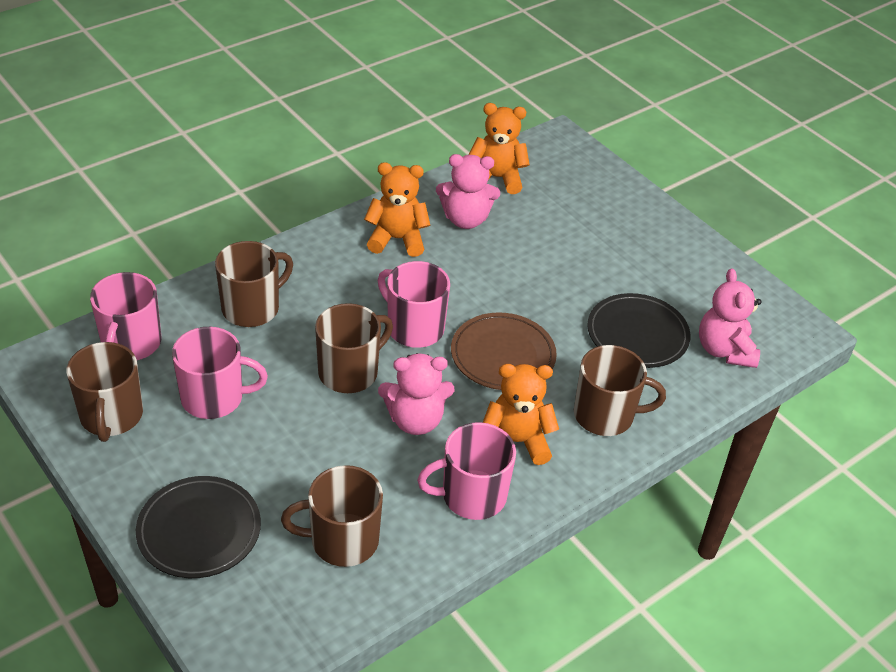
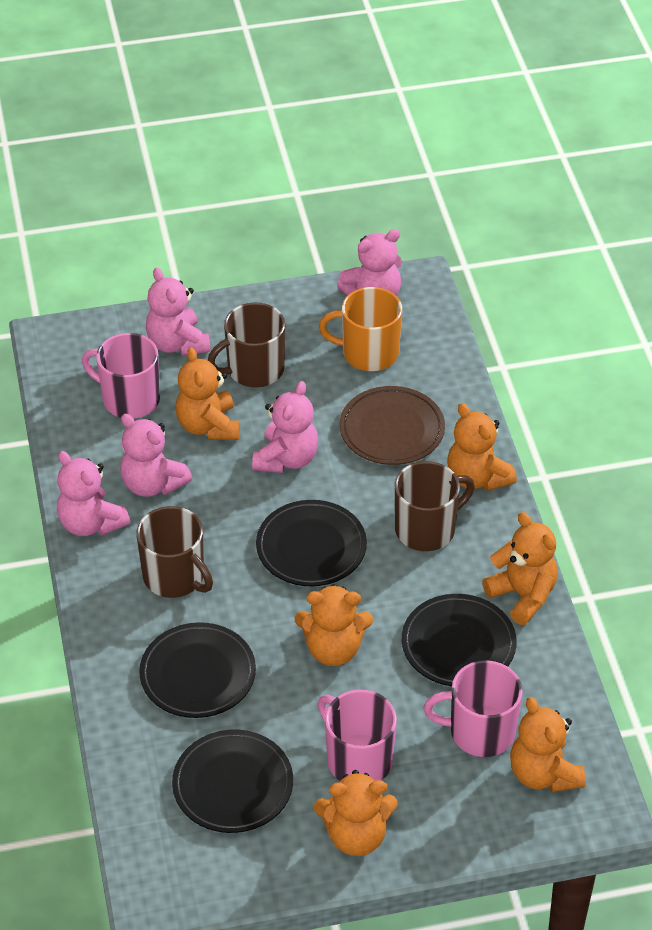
black plate: [136,476,261,578] [587,293,691,368] = 2 -> [139,622,256,718] [172,730,293,833] [256,500,367,586] [402,594,517,686] = 4
brown mug: [66,342,143,442] [215,241,293,327] [281,465,383,567] [315,303,393,393] [574,345,666,436] = 5 -> [136,506,213,598] [208,303,285,387] [395,461,475,551] = 3
orange mug: none = 0 -> [319,287,402,371] = 1
orange teddy bear: [364,162,431,257] [469,103,530,194] [483,364,559,465] = 3 -> [176,347,240,440] [295,584,373,666] [314,770,398,856] [447,403,517,491] [482,512,558,625] [510,697,586,792] = 6
pink mug: [90,272,162,360] [172,327,268,419] [378,261,450,348] [417,422,516,520] = 4 -> [82,333,160,419] [318,690,397,781] [423,660,523,757] = 3
pink teddy bear: [378,353,454,435] [436,154,500,229] [699,269,762,368] = 3 -> [57,451,130,536] [120,414,192,497] [146,268,211,356] [252,381,318,473] [337,229,402,296] = 5

